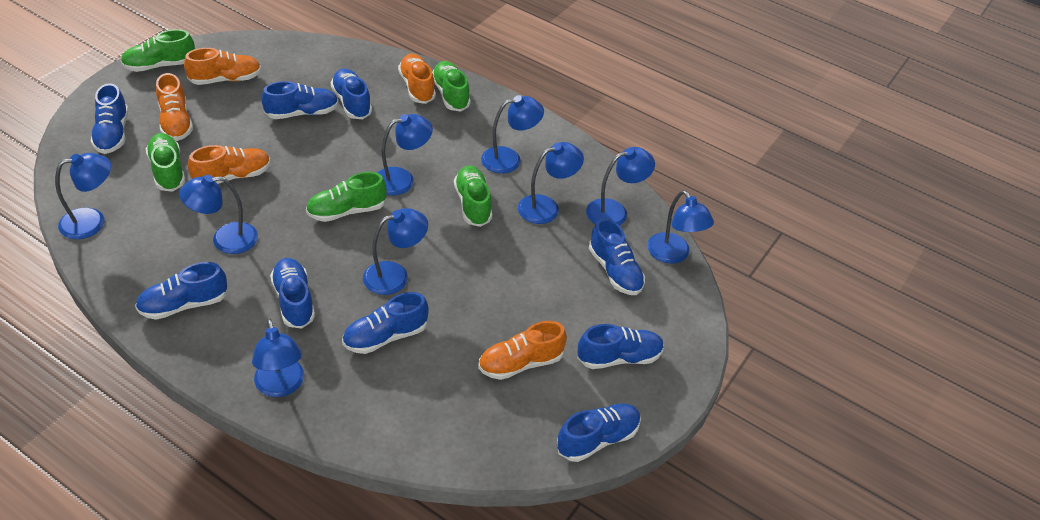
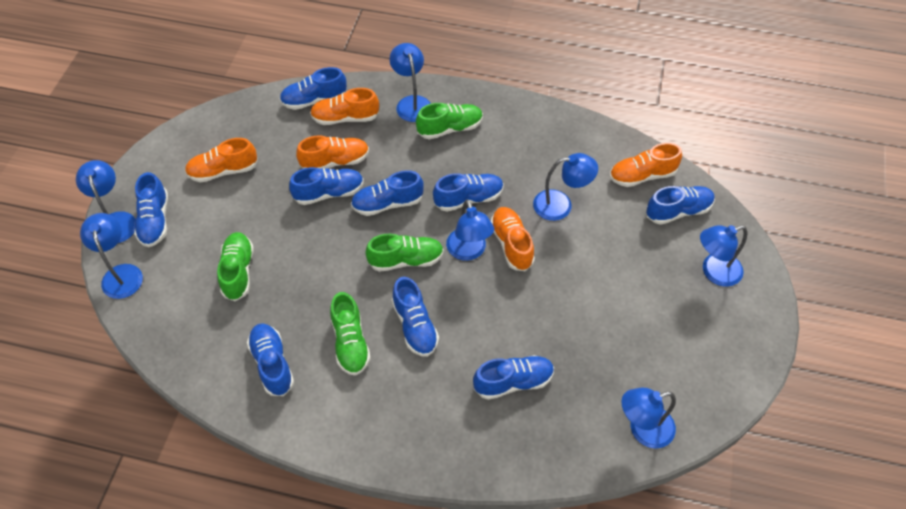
blue lamp: [55,153,111,239] [179,175,258,254] [252,319,304,397] [363,208,428,295] [377,114,433,195] [481,95,544,174] [518,142,584,224] [586,147,655,226] [647,190,714,264] = 9 -> [76,160,136,243] [80,213,143,299] [389,43,431,122] [446,200,494,261] [533,153,598,221] [622,388,676,448] [700,225,747,287] = 7
green shoe: [121,29,195,72] [146,133,185,192] [306,172,387,222] [432,61,471,111] [454,165,492,227] = 5 -> [217,232,254,301] [330,292,371,376] [366,233,444,272] [416,103,483,140] = 4

